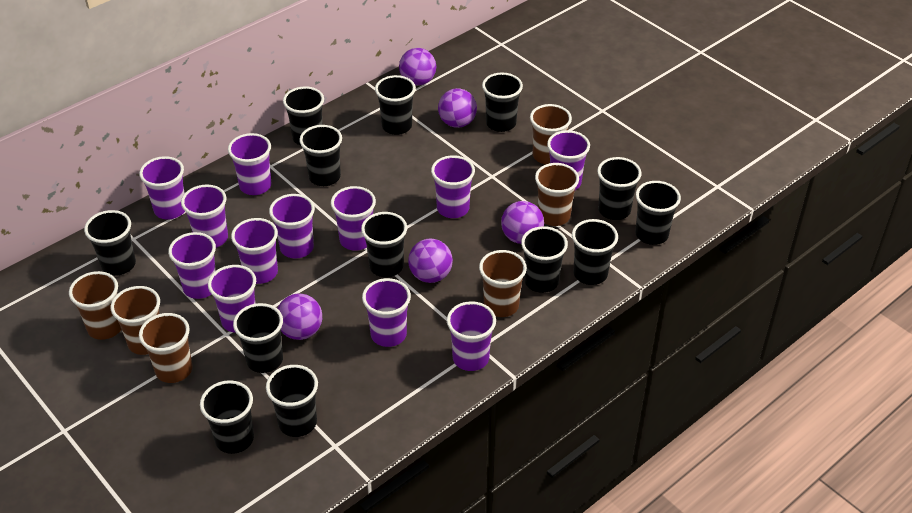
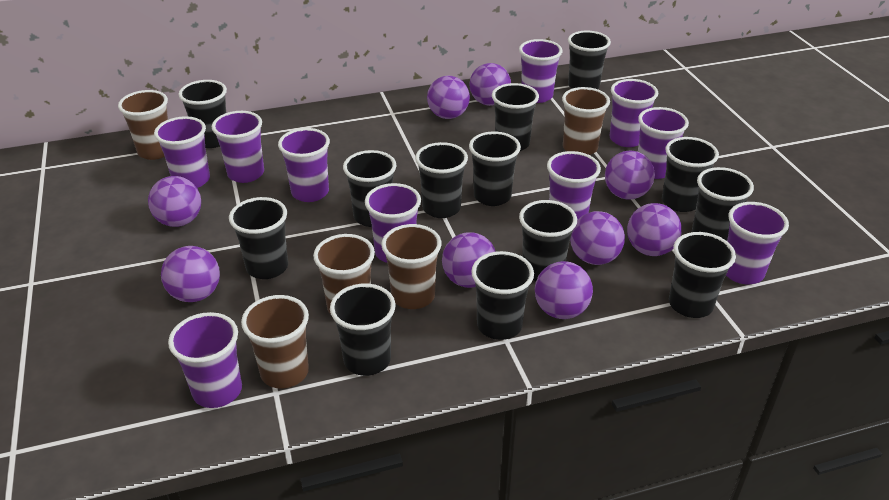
brown cup: [69,271,122,340] [110,286,160,355] [139,313,193,383] [479,250,527,317] [530,104,572,165] [535,163,579,226] = 6 -> [118,90,168,160] [241,295,309,389] [313,234,375,314] [381,224,441,309] [562,87,610,155] = 5
purple ball: [277,294,322,340] [399,48,436,86] [408,239,453,283] [438,88,477,128] [501,201,544,244] = 5 -> [148,176,201,227] [161,246,220,302] [427,76,470,119] [442,232,496,288] [470,63,511,106] [535,261,593,319] [570,211,625,265] [605,151,655,200] [627,203,682,256] = 9
purple cup: [139,156,185,219] [168,232,216,299] [181,184,228,248] [208,265,256,333] [228,133,271,195] [231,218,278,284] [269,194,315,258] [331,186,376,251] [362,278,411,347] [431,155,475,218] [447,301,496,371] [547,130,590,190] = 12 -> [154,116,210,188] [168,312,242,408] [212,111,264,183] [278,128,330,202] [365,183,421,263] [519,39,562,103] [547,151,601,220] [609,79,658,147] [638,107,689,179] [726,202,789,284] = 10

